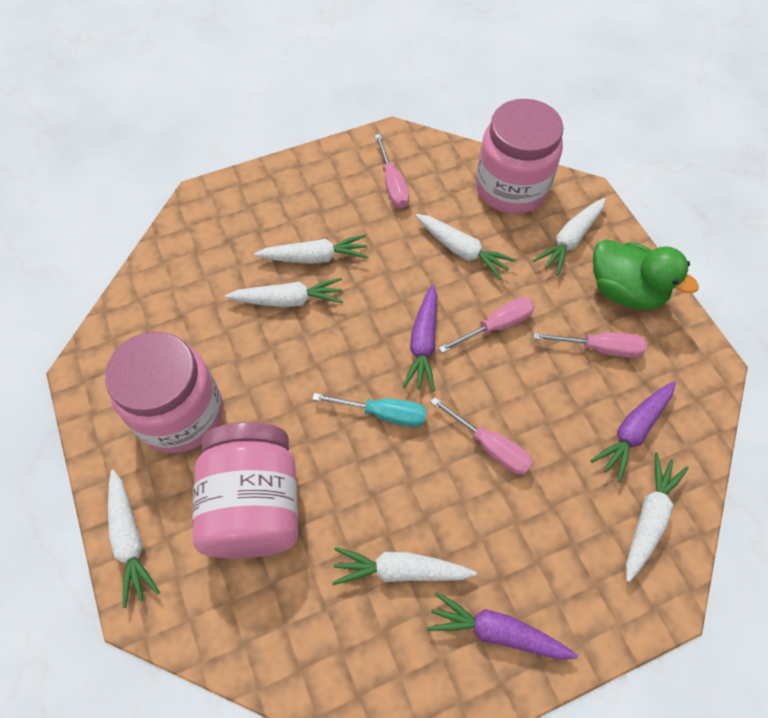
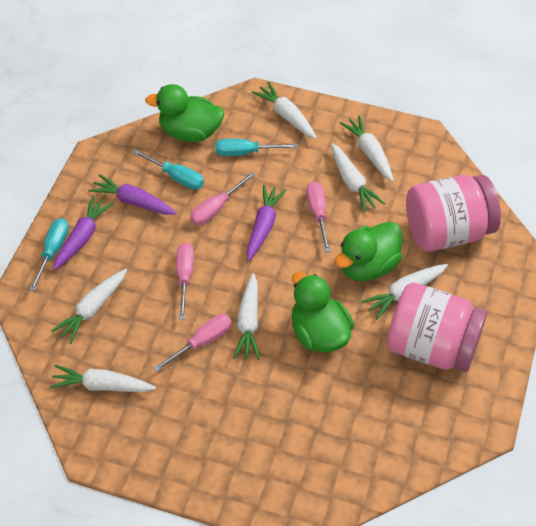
green duck: [593,239,699,310] = 1 -> [145,84,224,142] [292,272,354,352] [335,222,403,281] = 3
pink jar: [105,332,223,453] [192,422,298,558] [476,99,564,214] = 3 -> [387,283,487,372] [406,175,501,252] = 2
turquoise screwdriver: [312,393,427,427] = 1 -> [29,218,69,291] [132,149,204,190] [215,139,297,156] = 3

